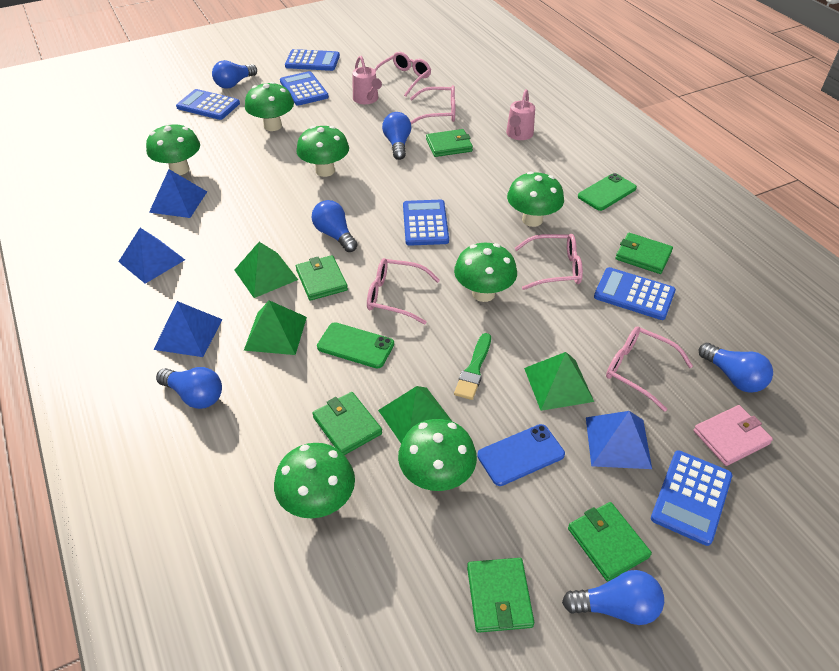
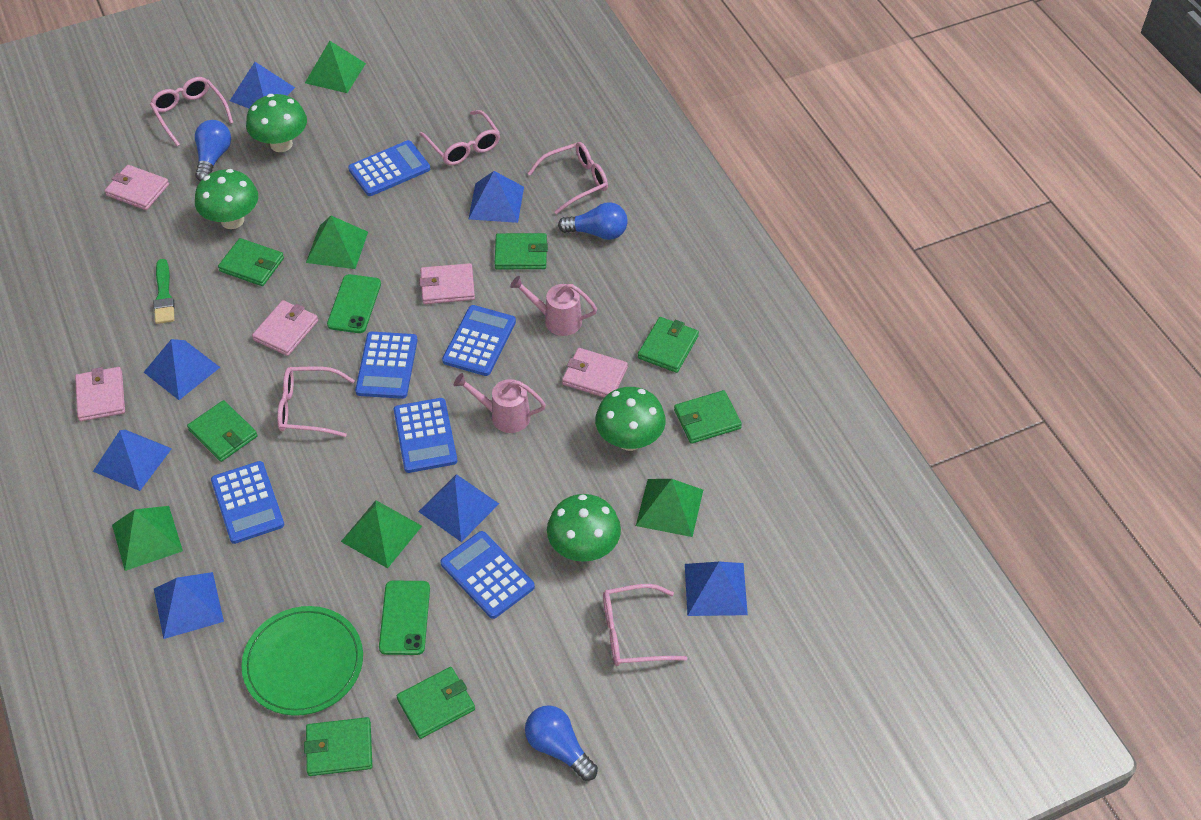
blue light bulb: [156,367,222,409] [212,60,257,89] [312,200,358,252] [382,112,411,160] [562,570,664,625] [699,343,773,393] = 6 -> [195,120,231,181] [525,705,598,781] [558,202,628,240] = 3
blue phone: [477,424,565,486] = 1 -> none = 0
blue pyramid: [118,228,185,284] [149,169,207,218] [153,301,223,357] [586,411,652,469] = 4 -> [93,430,172,491] [144,339,220,400] [154,572,224,639] [230,62,295,108] [418,474,499,542] [469,171,524,223] [685,562,748,616] = 7
green mushroom: [146,123,200,175] [245,82,294,131] [274,443,355,518] [296,126,349,177] [398,419,477,491] [454,243,517,302] [507,171,564,227] = 7 -> [195,169,258,229] [246,94,307,152] [547,494,621,562] [595,387,666,451] = 4
green plate: none = 0 -> [241,606,363,716] = 1
green pyramid: [234,242,298,298] [244,300,307,355] [378,386,453,443] [524,352,594,411] = 4 -> [112,506,183,571] [305,41,366,93] [306,216,368,269] [341,500,422,568] [636,479,703,537] = 5
green wallet: [296,255,348,301] [312,392,382,455] [426,129,473,157] [467,558,534,633] [568,502,652,581] [615,233,673,274] = 6 -> [187,400,258,462] [218,238,284,286] [304,717,372,776] [397,667,475,739] [494,233,548,269] [638,317,699,373] [674,390,742,444] = 7
pink wallet: [693,405,773,466] = 1 -> [75,367,125,421] [105,165,169,210] [252,300,318,356] [419,263,475,304] [562,348,628,398] = 5

